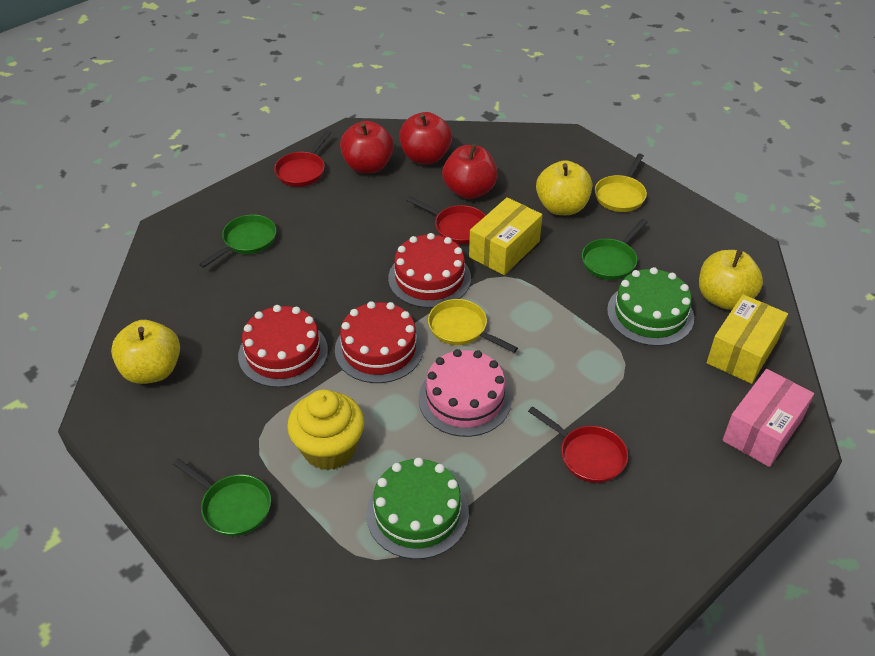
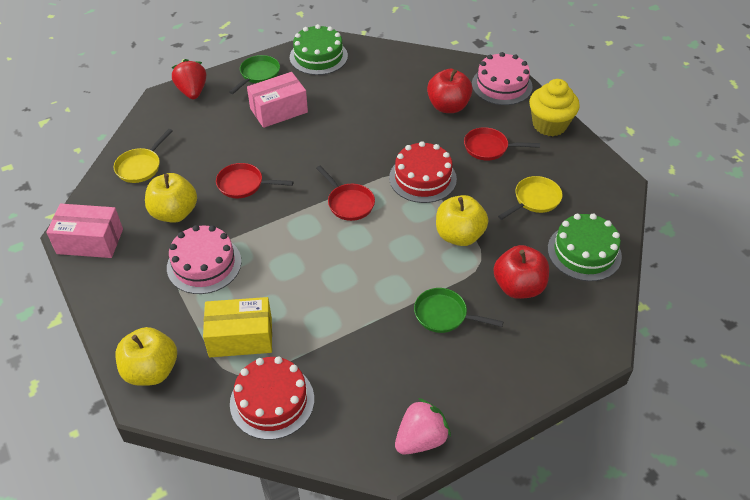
green pan: [173,458,271,536] [199,215,276,268] [582,219,647,280] = 3 -> [229,55,280,94] [414,288,504,333] = 2
pink box: [722,369,814,467] = 1 -> [46,204,123,258] [247,72,308,128] = 2
pink cake: [419,349,512,437] = 1 -> [167,225,241,294] [472,52,533,105] = 2
pink strawberry: none = 0 -> [395,398,451,455] = 1
red apple: [340,121,394,174] [399,112,452,164] [442,144,498,199] = 3 -> [427,69,473,113] [494,245,549,299] = 2
red cake: [238,305,328,388] [335,301,424,383] [388,233,471,308] = 3 -> [230,356,314,440] [389,141,457,203] = 2
red strawberry: none = 0 -> [171,59,206,99] = 1
yellow box: [469,197,542,275] [707,294,788,384] = 2 -> [203,297,272,357] = 1

